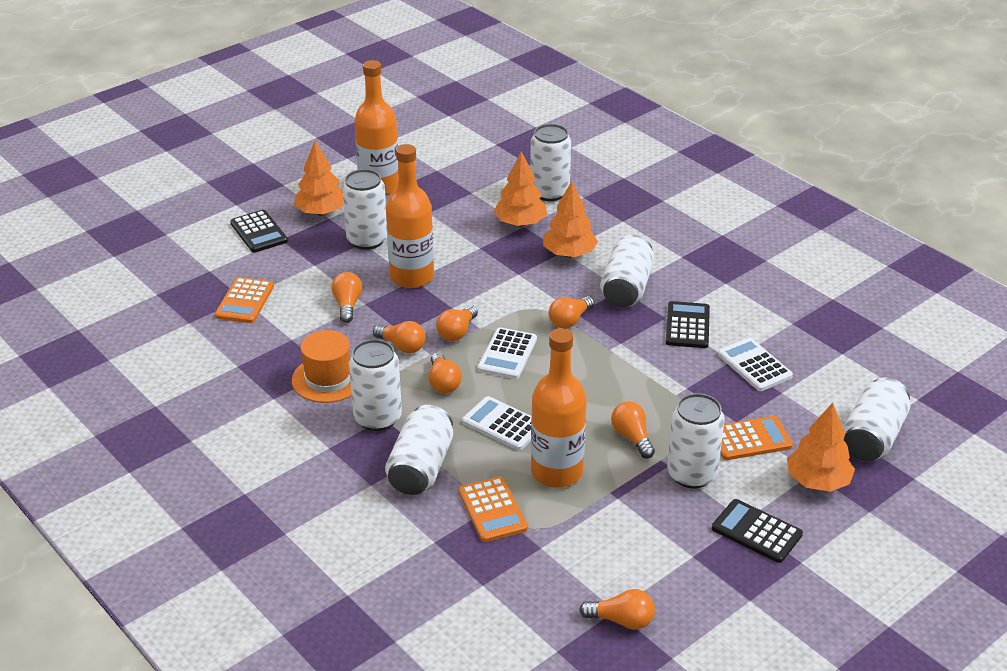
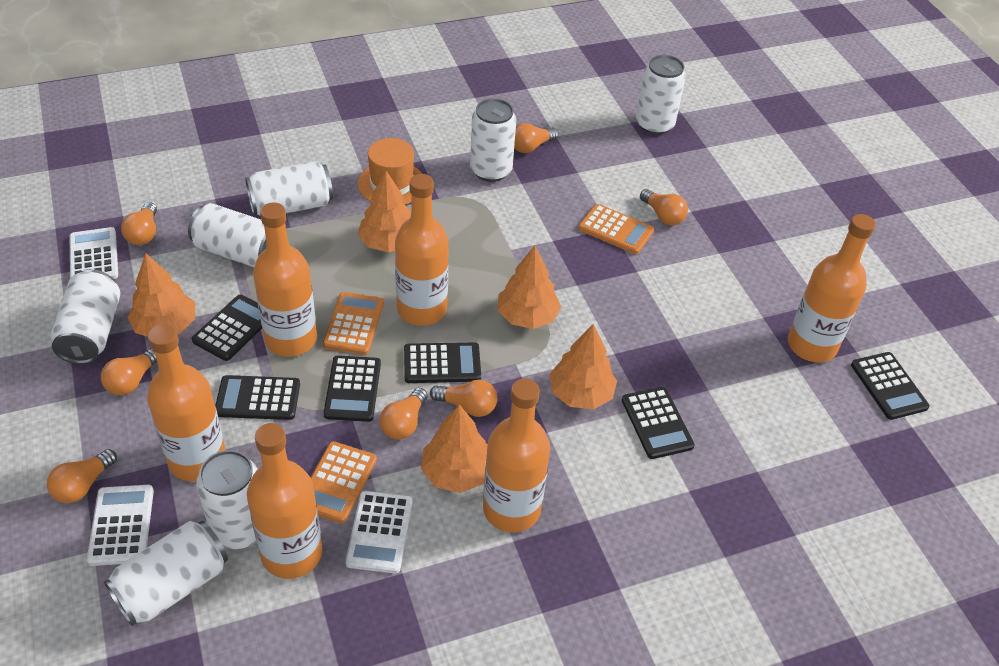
black calculator: [230,210,288,253] [666,301,710,348] [712,499,803,563] = 3 -> [192,295,262,361] [215,375,300,420] [323,355,381,422] [404,342,481,383] [622,387,695,459] [851,352,930,420] = 6
orange bottle: [354,60,399,195] [386,144,434,288] [531,328,587,488] = 3 -> [147,324,226,481] [247,423,322,579] [253,202,317,357] [395,174,449,326] [483,378,550,532] [788,214,876,362] = 6
orange tree: [294,141,344,216] [493,152,547,227] [543,181,598,257] [787,403,855,492] = 4 -> [127,253,195,337] [358,171,411,252] [421,404,487,493] [497,246,561,329] [549,324,617,409] = 5

